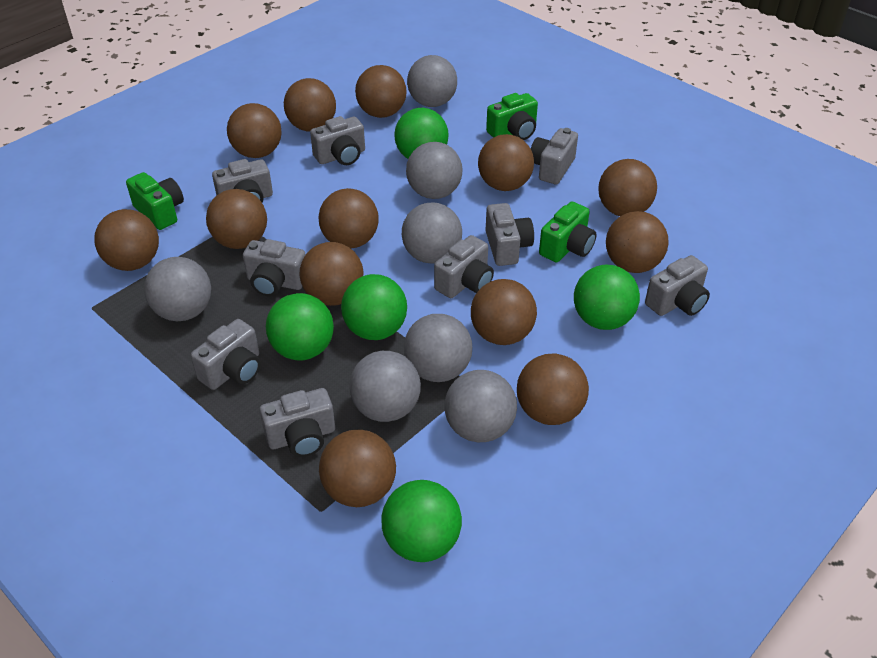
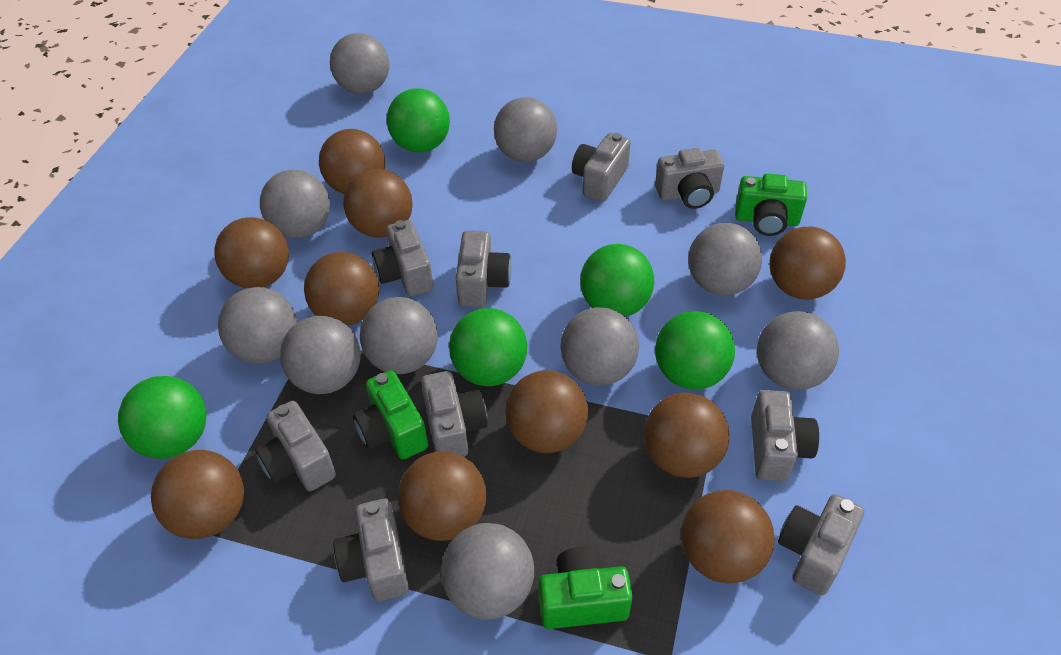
brown ball: [94,209,159,271] [206,189,267,249] [227,103,282,158] [284,78,336,132] [299,242,364,306] [318,188,379,248] [319,430,396,507] [355,65,407,118] [471,279,537,345] [478,134,534,191] [517,354,589,425] [598,159,657,216] [606,211,669,273] = 13 -> [151,450,244,539] [214,217,289,288] [304,252,380,326] [319,129,385,194] [343,169,413,238] [398,451,486,541] [506,371,588,453] [644,393,730,478] [681,490,774,584] [770,227,846,300] = 10
grey ball: [144,257,211,321] [349,351,421,422] [402,202,462,264] [404,314,472,382] [406,142,463,199] [407,55,457,107] [444,370,517,442] = 7 -> [218,287,297,364] [260,170,330,238] [280,316,361,394] [330,33,389,94] [360,297,438,374] [441,523,534,620] [494,97,557,162] [560,307,639,386] [688,223,762,295] [757,311,839,390] = 10

